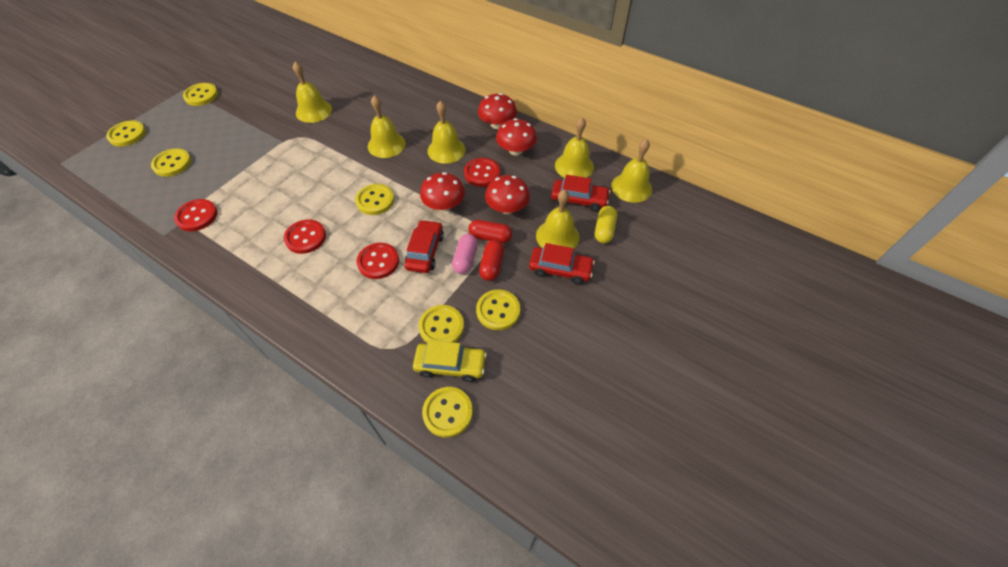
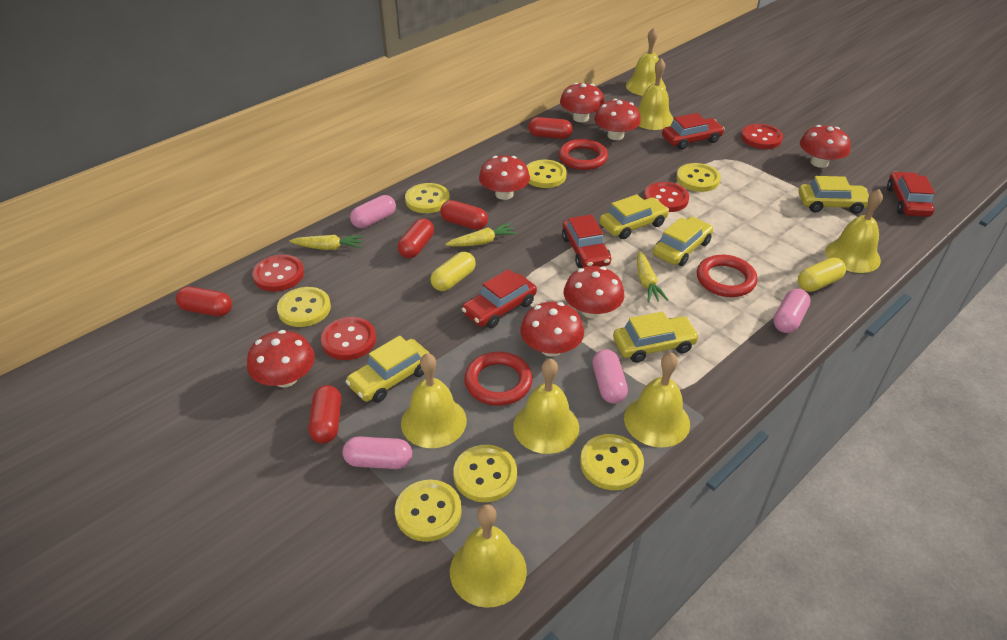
pink capsule: [452,234,478,274] = 1 -> [343,436,412,469] [350,195,396,228] [592,349,628,404] [773,289,811,333] = 4
red capsule: [468,220,512,243] [479,240,504,281] = 2 -> [176,286,232,316] [309,385,341,444] [398,218,434,258] [440,200,488,230] [529,117,573,139] = 5
red car: [404,220,444,273] [529,243,595,284] [551,175,610,212] = 3 -> [462,269,537,328] [562,214,611,268] [662,113,725,150] [887,172,935,217] = 4
red mushroom: [420,172,465,211] [478,93,517,129] [485,175,530,214] [496,118,537,156] = 4 -> [247,330,315,387] [479,156,530,200] [520,302,584,357] [560,83,605,122] [564,266,624,318] [594,99,641,140] [800,125,851,168] = 7
red ring: none = 0 -> [464,352,533,406] [559,139,608,170] [697,255,757,297] = 3
yellow bell: [293,61,332,123] [368,95,406,158] [427,101,466,164] [536,190,580,249] [555,117,594,178] [611,139,652,203] = 6 -> [401,353,467,448] [450,504,527,608] [513,358,579,454] [624,352,690,448] [626,28,666,96] [638,58,674,130] [825,189,883,273] = 7
yellow capsule: [595,206,617,243] = 1 -> [431,252,476,291] [798,257,846,292] = 2
yellow car: [413,340,487,382] = 1 -> [346,336,430,403] [600,194,669,239] [613,311,699,363] [653,217,713,266] [798,176,869,214] = 5
yellow carrot: none = 0 -> [290,235,364,250] [446,223,517,247] [637,251,668,303] = 3

